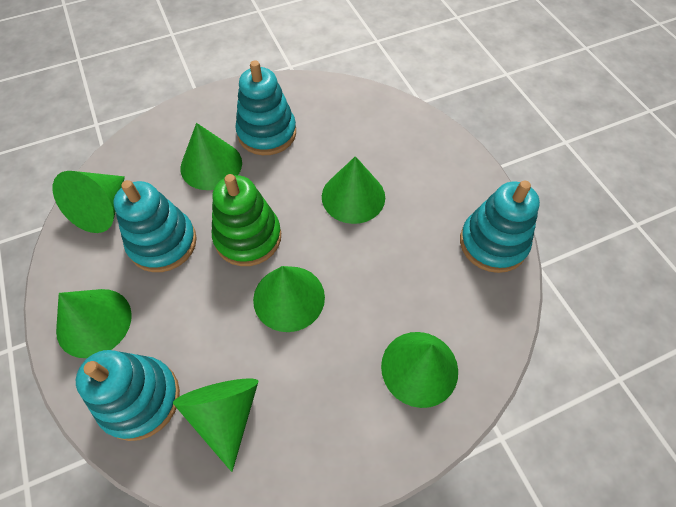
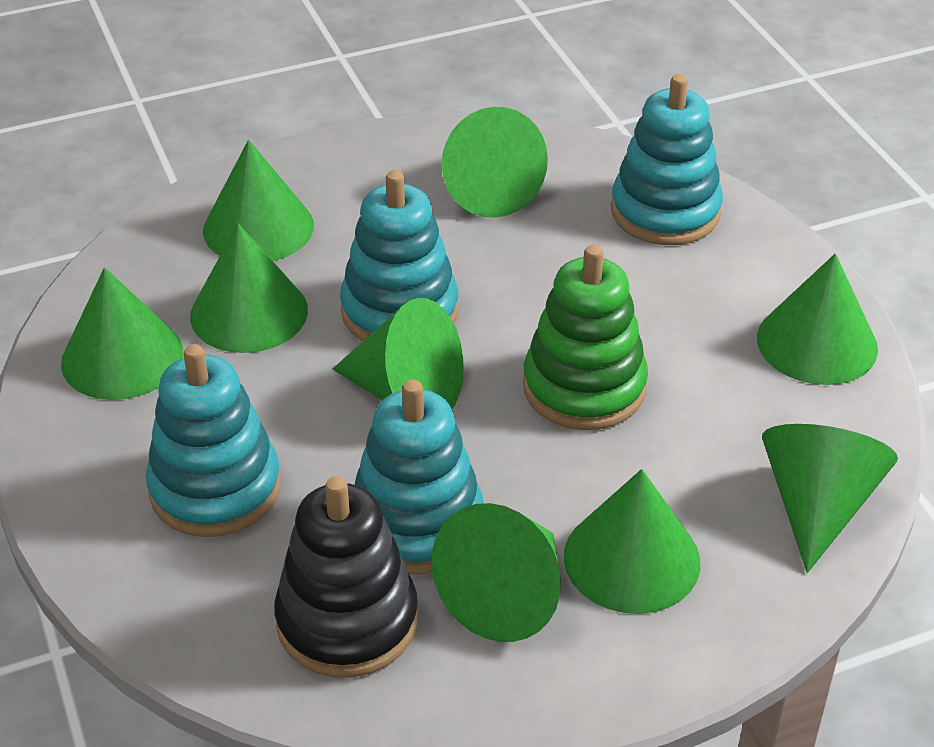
black stacking toy: none = 0 -> [274,476,418,678] = 1
green cone: [53,171,125,233] [56,289,132,358] [173,378,259,472] [181,123,242,190] [253,266,325,332] [322,156,385,224] [381,332,458,408] = 7 -> [61,268,183,400] [190,223,308,353] [203,140,314,261] [333,298,464,409] [431,503,561,642] [441,107,548,218] [564,469,700,614] [757,253,878,385] [762,424,898,573] = 9

